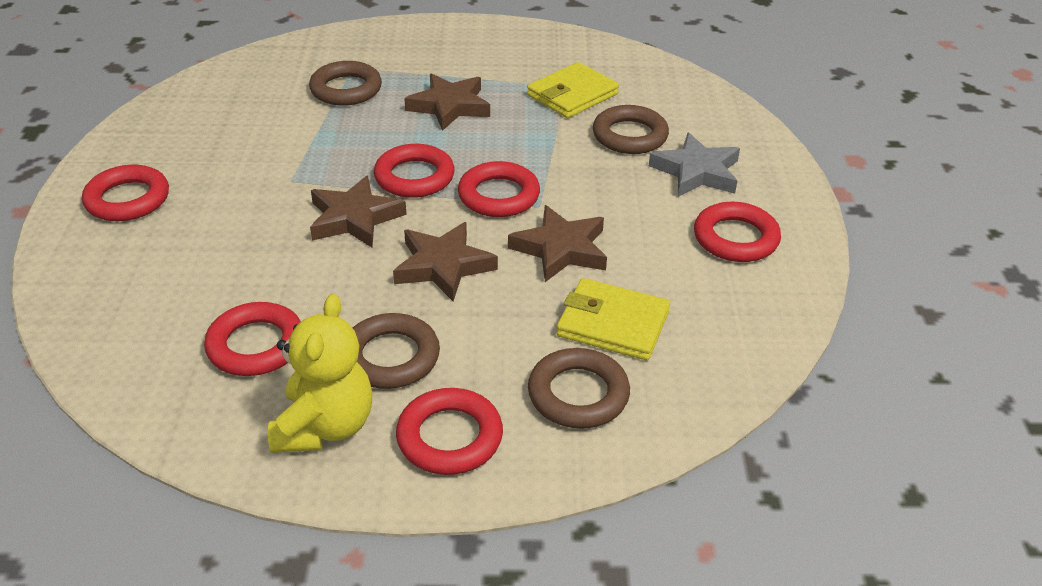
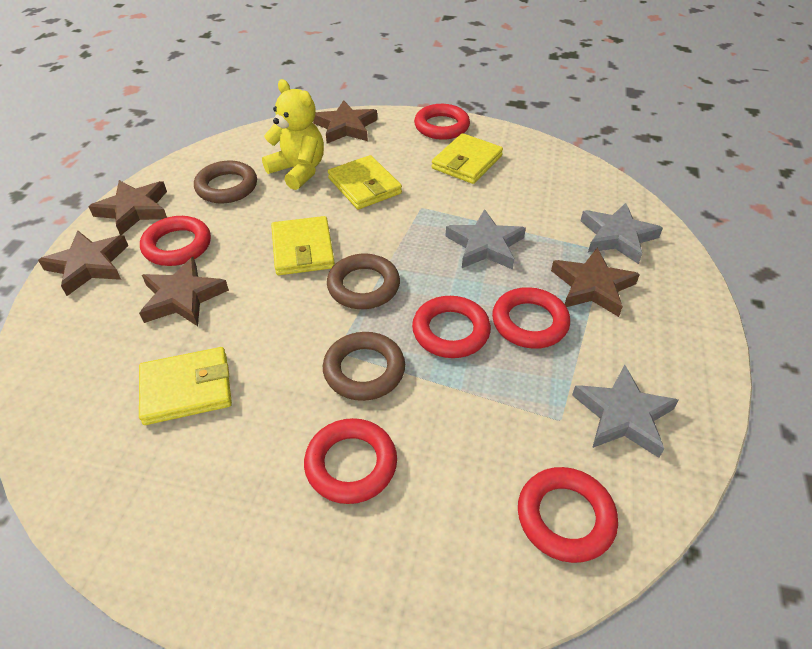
brown ring: [309,61,382,106] [353,313,440,389] [528,348,630,429] [593,105,669,154] = 4 -> [194,160,257,204] [323,332,405,401] [327,254,400,309] = 3
brown star: [310,176,407,247] [393,222,498,301] [404,73,490,131] [508,205,607,282] = 4 -> [38,230,128,296] [88,180,167,235] [139,257,229,326] [313,100,377,143] [551,248,640,317] = 5
grey star: [649,133,740,197] = 1 -> [445,209,526,269] [572,365,679,458] [580,203,663,264] = 3
yellow wallet: [527,62,619,118] [557,278,670,360] = 2 -> [139,347,232,425] [271,216,335,275] [328,155,402,210] [431,133,503,184] = 4

